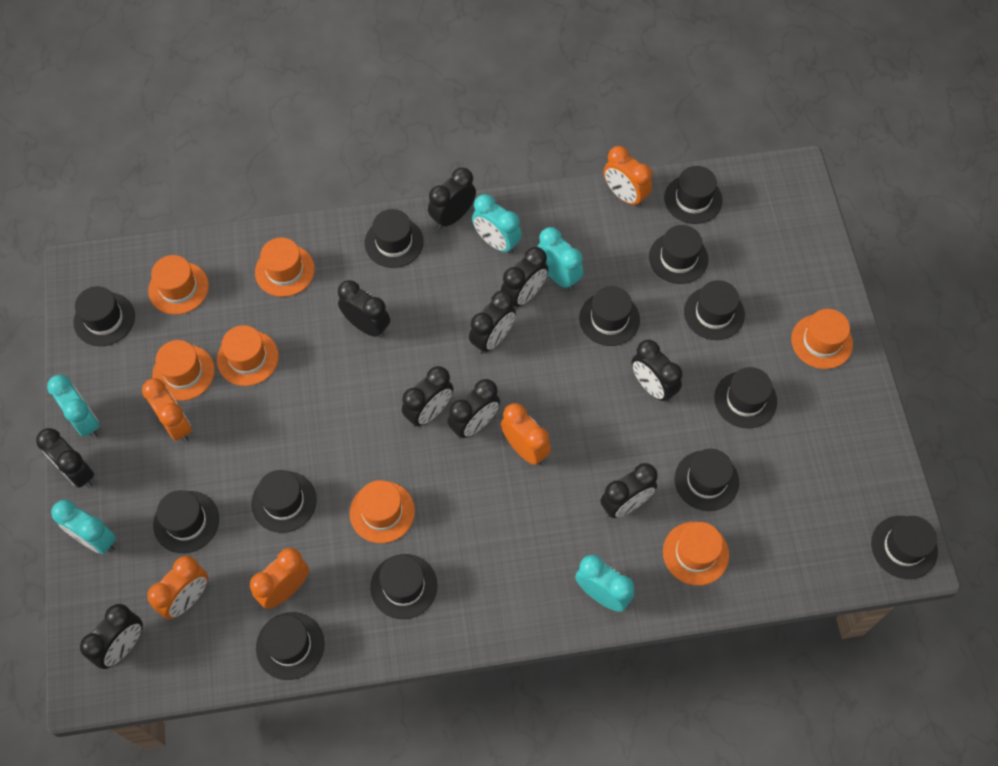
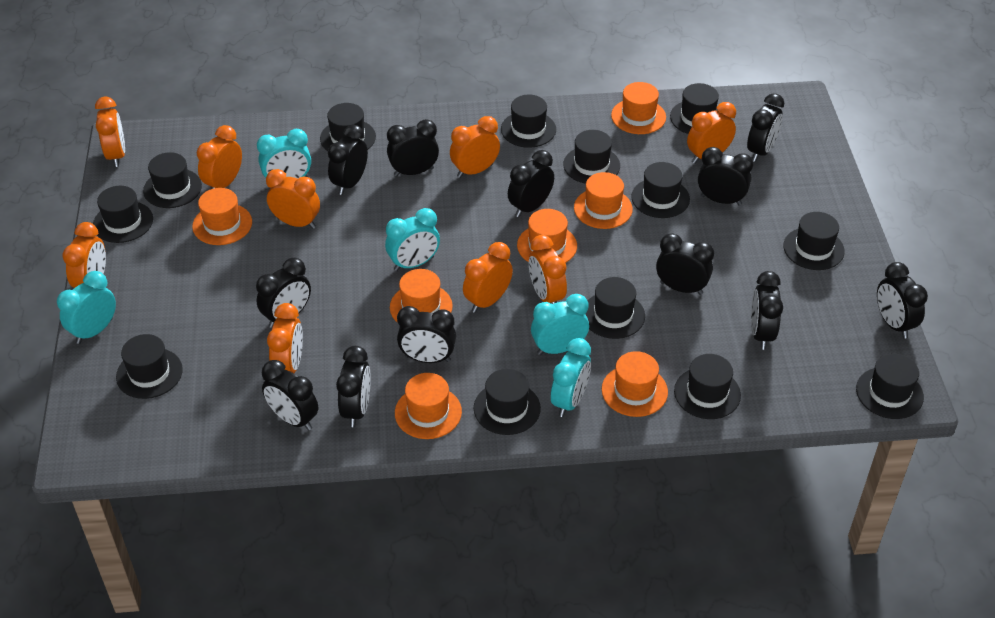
black clock: [36,428,94,488] [80,604,143,669] [338,280,390,338] [402,366,453,427] [428,167,476,229] [448,379,500,439] [469,291,516,354] [501,247,548,307] [600,463,658,518] [631,340,682,403] = 10 -> [256,258,311,328] [262,360,318,431] [328,125,368,195] [336,346,371,427] [387,119,439,176] [397,306,456,363] [508,150,554,217] [656,233,714,295] [698,147,753,205] [747,93,784,162] [751,271,783,350] [877,262,928,339] = 12
orange clock: [142,378,192,442] [147,556,208,619] [250,548,309,609] [501,403,551,465] [604,146,652,208] = 5 -> [63,222,106,288] [95,97,125,167] [197,125,242,189] [266,169,320,229] [267,303,303,373] [450,116,500,178] [463,242,513,313] [529,235,567,304] [687,102,736,164] = 9

